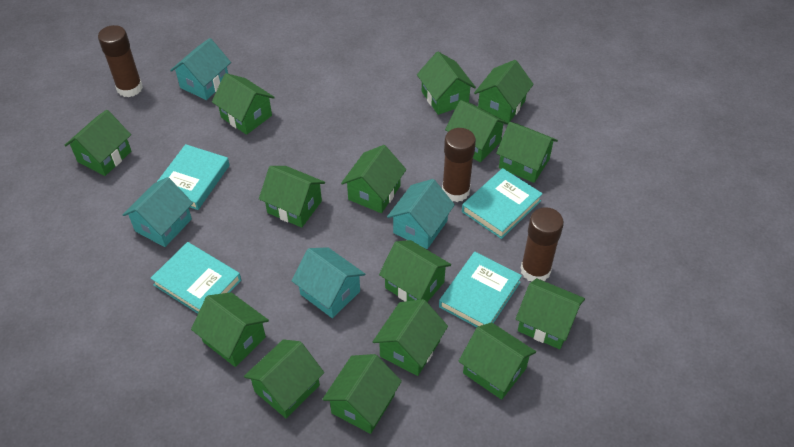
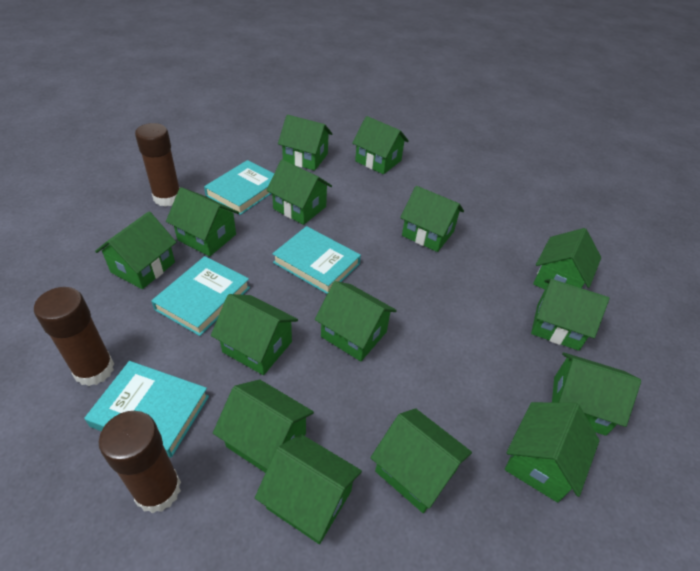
turquoise house: [122,177,193,247] [170,38,231,100] [291,247,365,318] [387,179,455,249] = 4 -> none = 0

